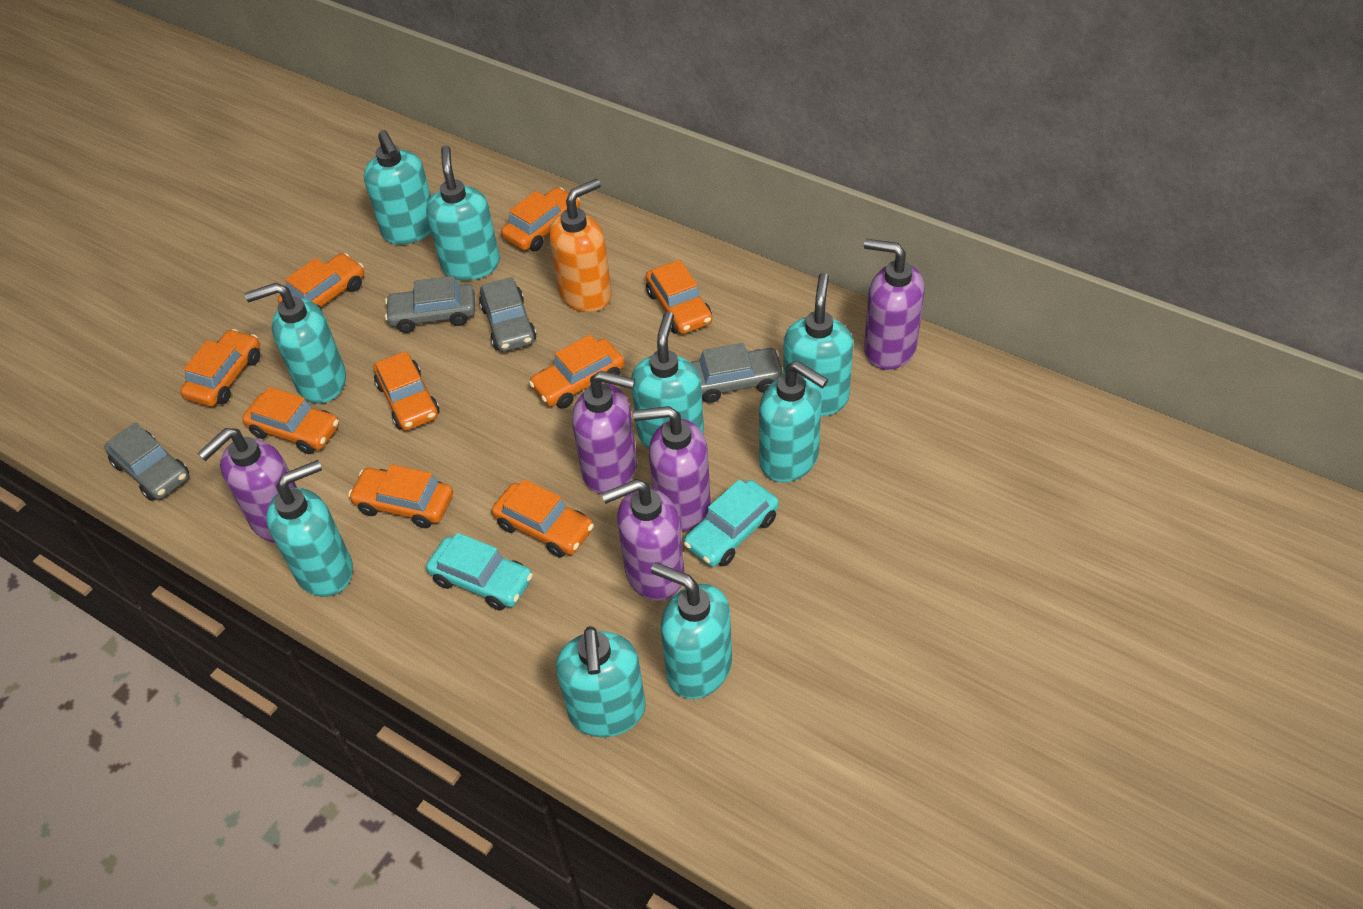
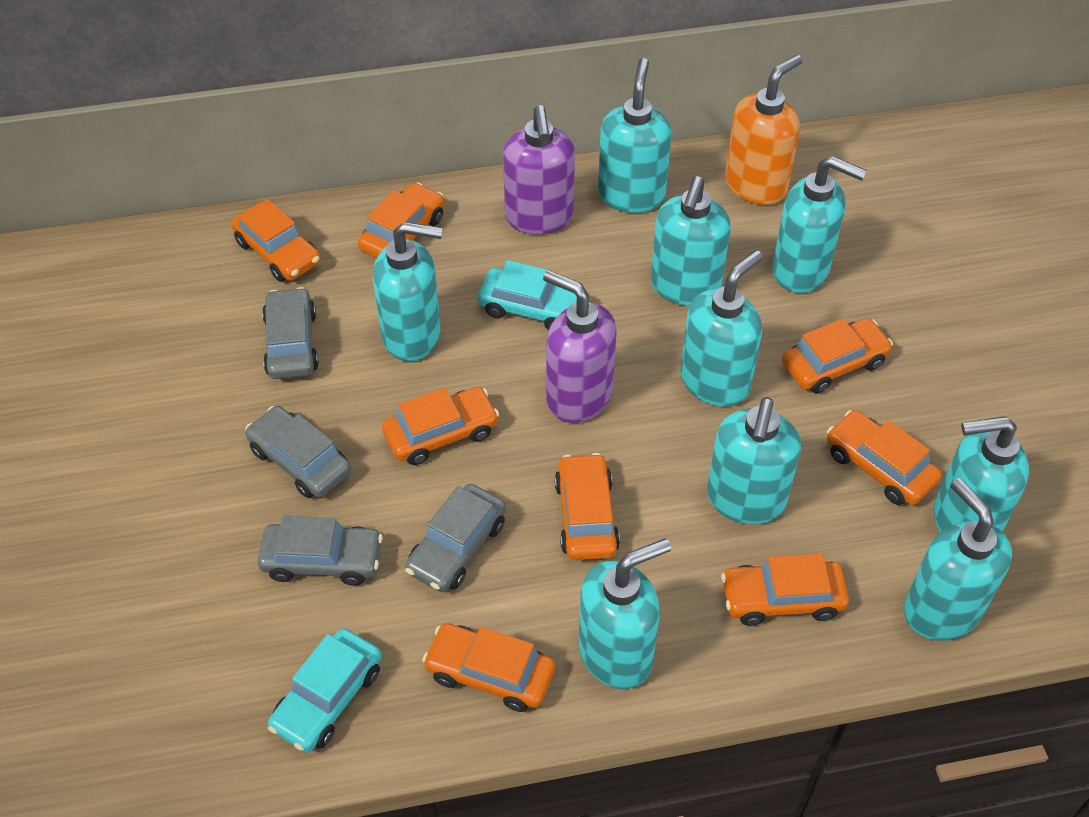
orange car: [180,329,260,407] [242,387,339,454] [278,253,364,311] [348,464,453,528] [374,351,439,430] [492,479,594,558] [501,187,580,251] [529,335,624,409] [646,260,712,334] = 9 -> [231,199,320,282] [358,182,444,258] [382,387,499,465] [422,623,555,712] [554,453,620,560] [721,553,849,626] [782,318,893,394] [827,410,942,505] = 8
purple soap dispenser: [197,428,297,543] [572,371,637,494] [601,479,684,601] [633,406,711,531] [864,239,925,370] = 5 -> [503,105,575,235] [543,270,617,423] = 2

